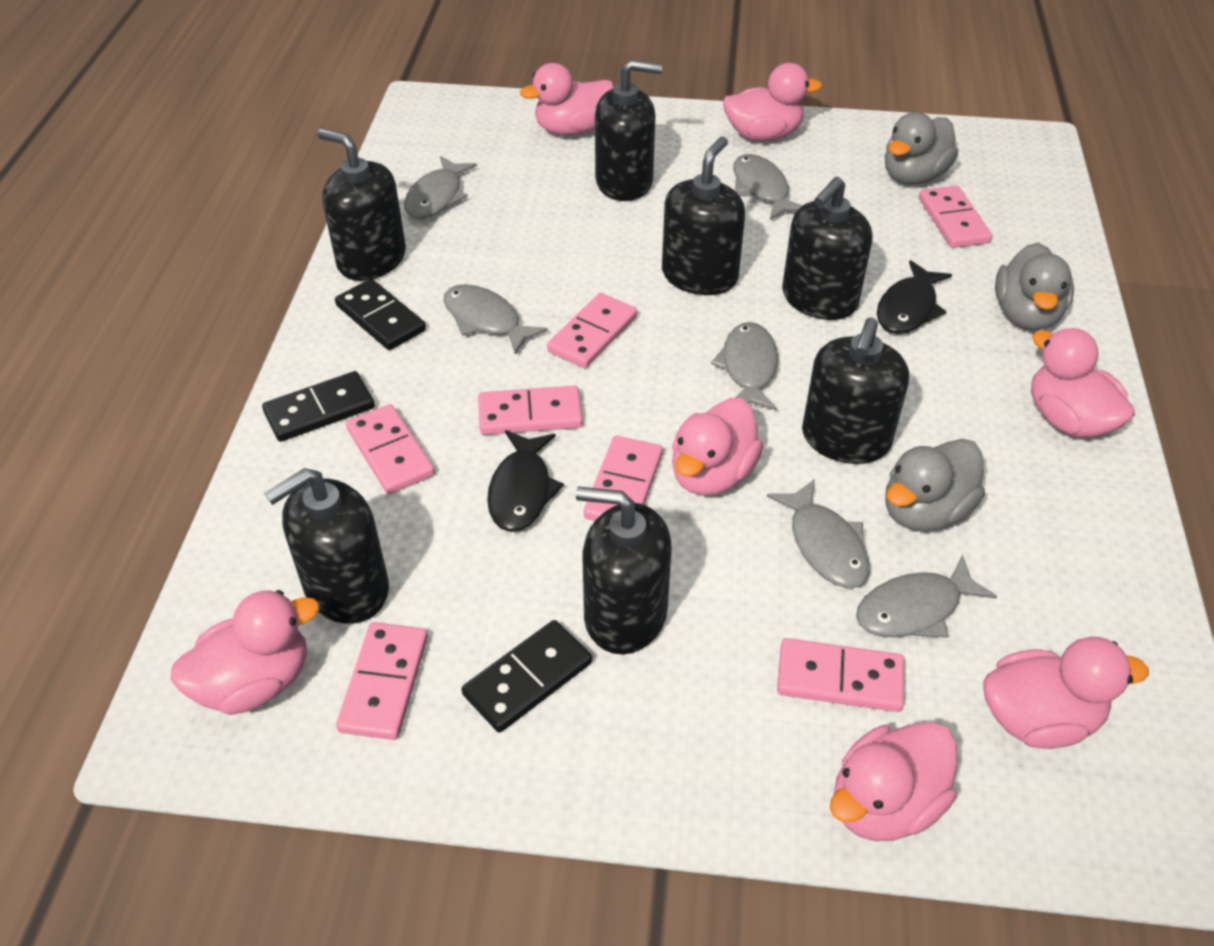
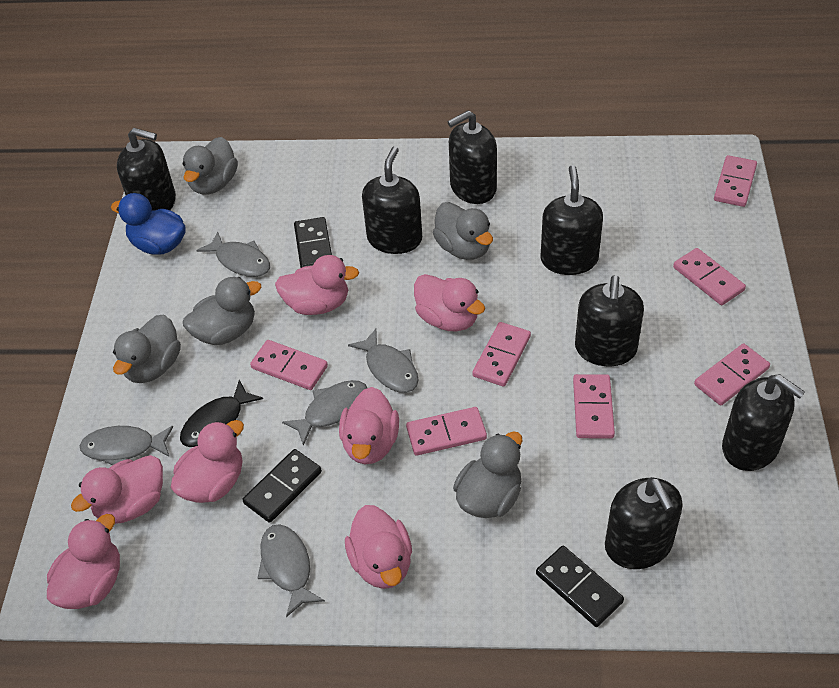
black fish: [487,430,564,532] [877,260,952,334] = 2 -> [180,380,263,447] = 1
blue duck: none = 0 -> [111,193,186,255] = 1
grey duck: [885,112,958,185] [885,439,985,532] [995,243,1074,330] = 3 -> [113,315,181,383] [183,137,238,195] [183,277,261,345] [433,202,493,260] [453,431,523,518] = 5
grey fish: [404,156,477,219] [444,284,548,355] [711,322,778,410] [733,154,803,220] [767,480,870,588] [856,555,997,638] = 6 -> [80,426,173,465] [196,231,270,277] [258,524,325,617] [282,380,367,446] [348,329,419,393] = 5

